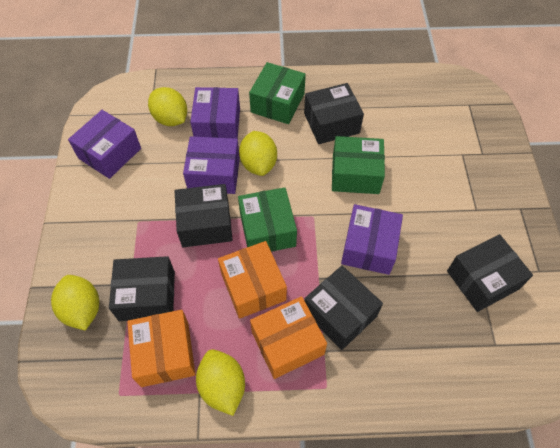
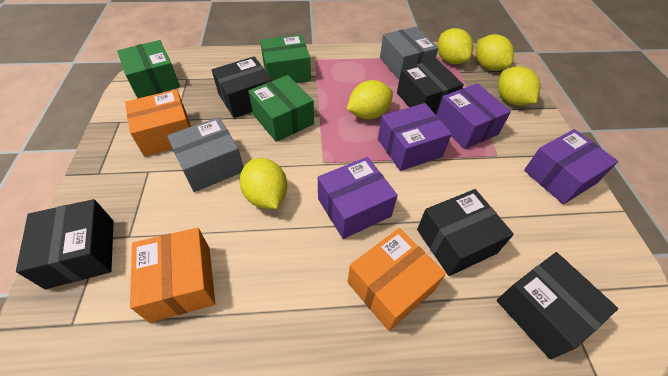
grey box: none = 0 -> [167,117,243,192] [380,27,438,80] = 2
yellow lemon: [51,275,99,330] [148,87,187,126] [196,349,245,416] [239,131,277,176] = 4 -> [240,158,287,209] [347,80,393,119] [437,28,473,64] [476,34,514,71] [498,66,540,106] = 5

